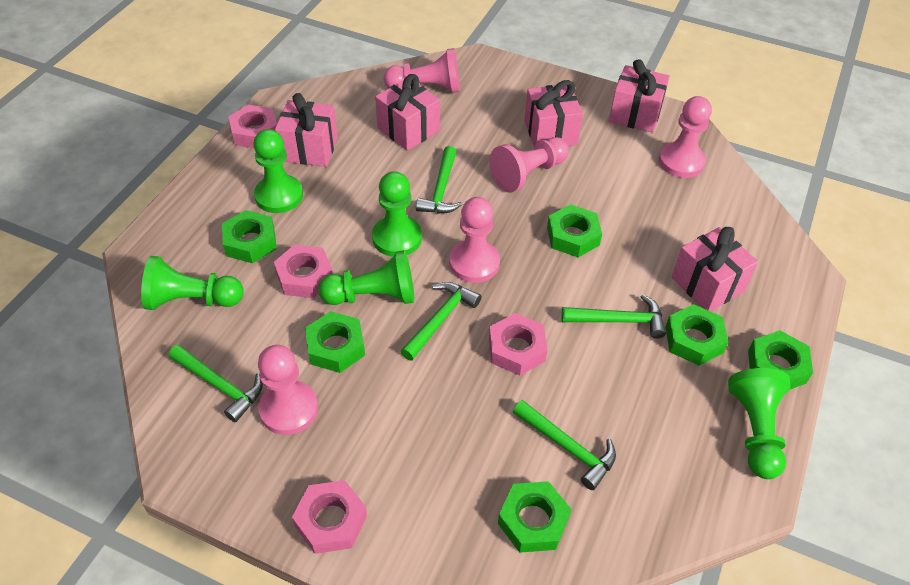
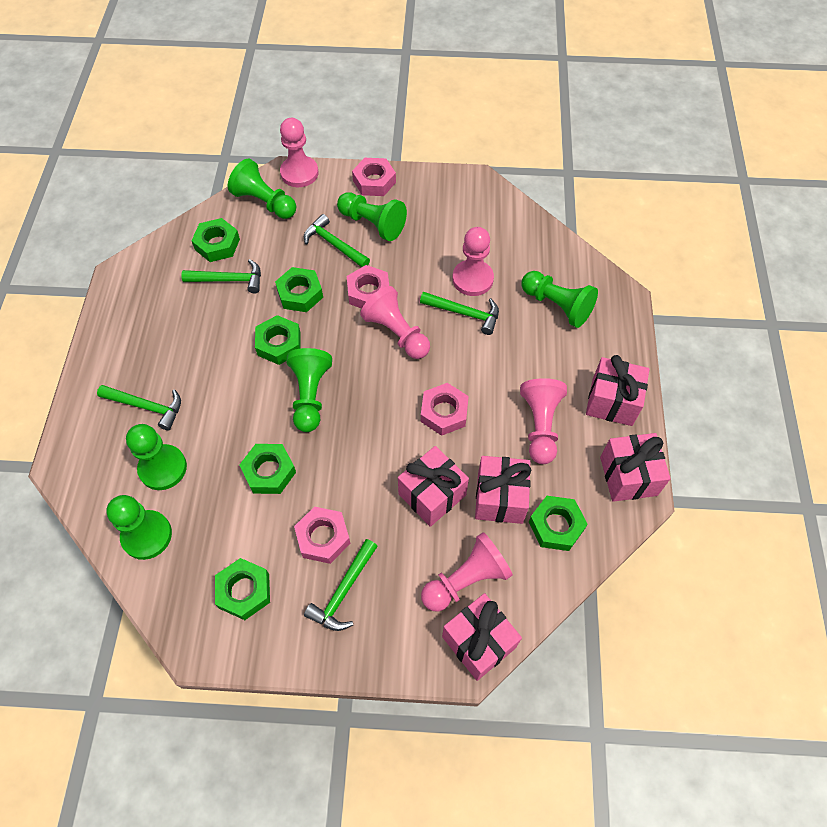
green pawn: [141,256,244,310] [253,129,303,213] [318,250,414,305] [372,171,422,257] [728,368,791,479] = 5 -> [106,495,172,560] [126,424,187,490] [227,159,296,219] [287,348,332,432] [337,192,407,241] [522,271,598,328] = 6

